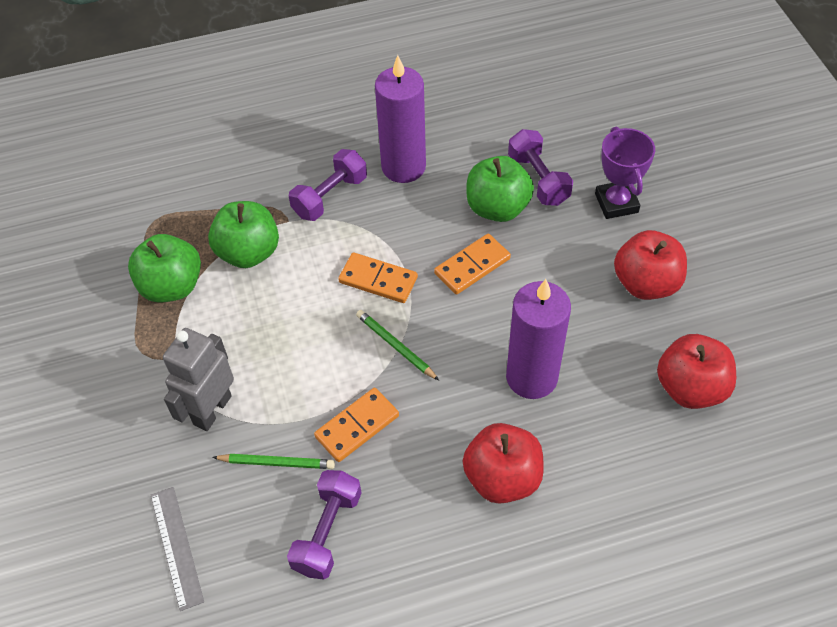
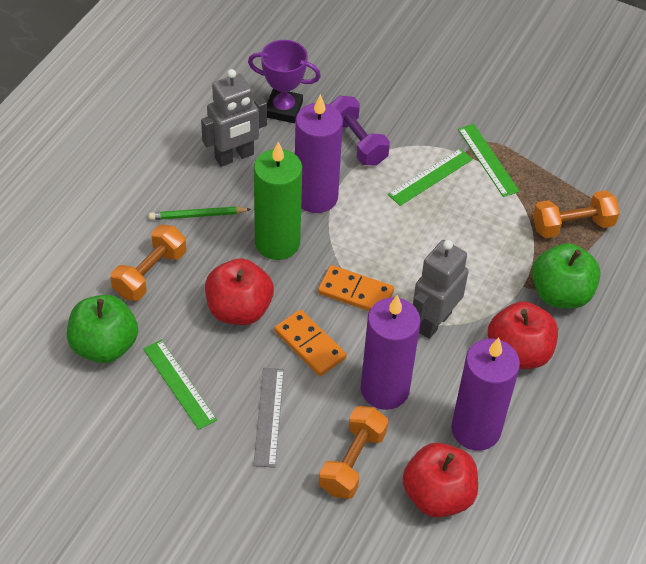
green apple: [128,234,201,303] [208,201,279,268] [466,156,534,222] = 3 -> [67,295,138,363] [532,243,601,309] = 2
green candle: none = 0 -> [254,142,302,260] = 1
green pencil: [212,454,335,469] [356,310,439,380] = 2 -> [149,206,251,220] = 1
green ruler: none = 0 -> [143,340,217,430] [388,148,473,206] [458,124,520,197] = 3
grey robot: [163,328,234,431] = 1 -> [201,69,267,167] [413,240,469,339] = 2
orange domino: [314,388,399,462] [338,253,418,303] [434,234,511,294] = 3 -> [274,309,346,376] [318,265,394,311] = 2
orange dumbbell: none = 0 -> [110,225,186,301] [319,406,388,499] [533,190,620,238] = 3
purple candle: [375,55,426,183] [506,279,571,399] = 2 -> [295,94,343,213] [361,295,421,410] [451,338,520,451] = 3
purple dumbbell: [287,470,362,580] [289,149,367,221] [508,129,573,206] = 3 -> [329,96,390,166] = 1

